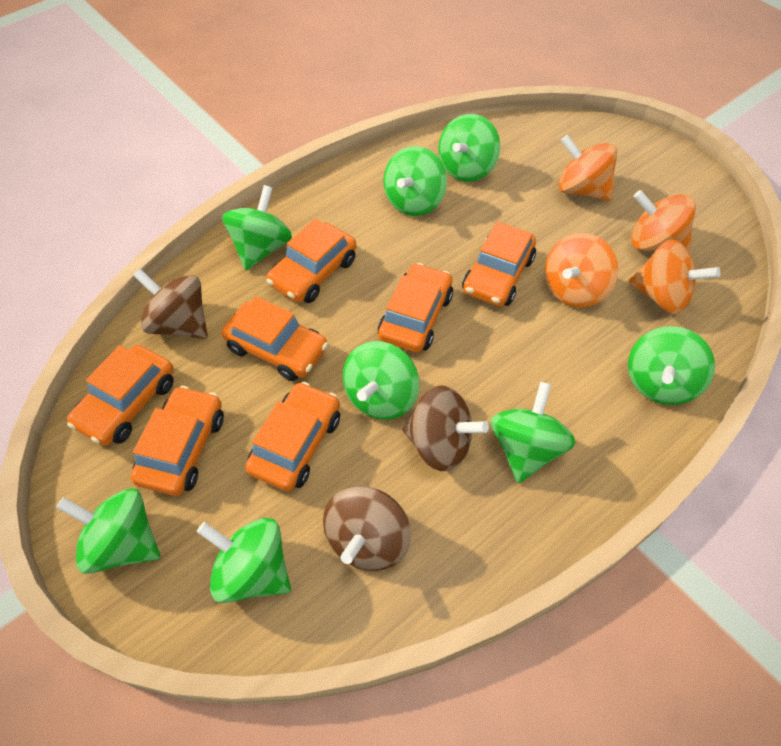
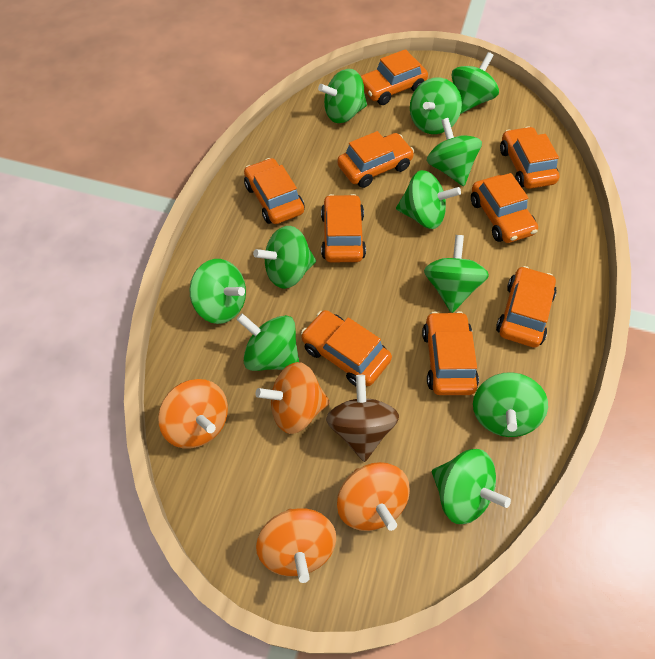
brown spinning top: [133,269,208,339] [323,486,411,571] [402,385,489,471] = 3 -> [326,375,399,462] = 1
green spinning top: [56,489,160,574] [197,518,291,603] [222,185,292,270] [343,341,419,420] [383,146,447,216] [438,114,500,182] [491,382,575,483] [628,326,715,405] = 8 -> [190,259,246,324] [236,313,299,371] [253,226,316,289] [318,69,367,123] [396,170,461,229] [410,78,462,134] [424,235,489,313] [427,118,482,186] [432,449,511,524] [452,52,499,114] [473,372,548,437] = 11
orange car: [67,345,174,446] [130,386,224,496] [222,296,328,381] [245,382,340,491] [267,219,356,303] [378,263,453,352] [462,221,536,307] = 7 -> [244,158,305,224] [301,310,392,386] [321,194,366,262] [337,131,414,188] [361,49,428,105] [422,311,479,395] [471,173,538,243] [496,266,556,348] [500,126,560,189] = 9

